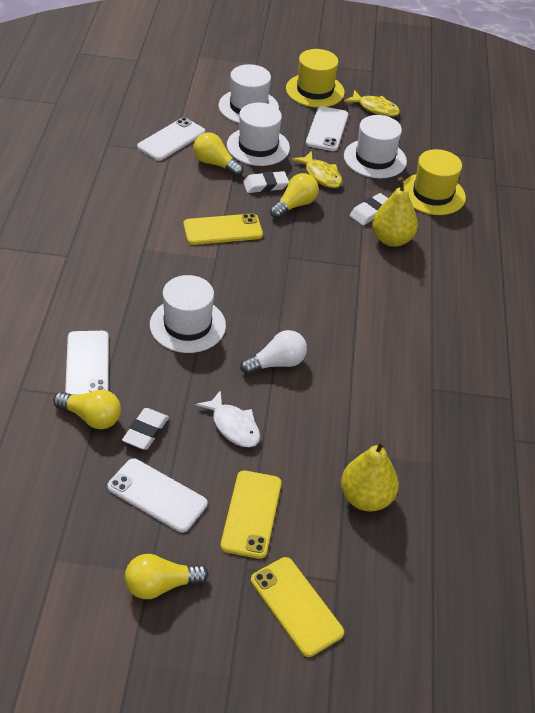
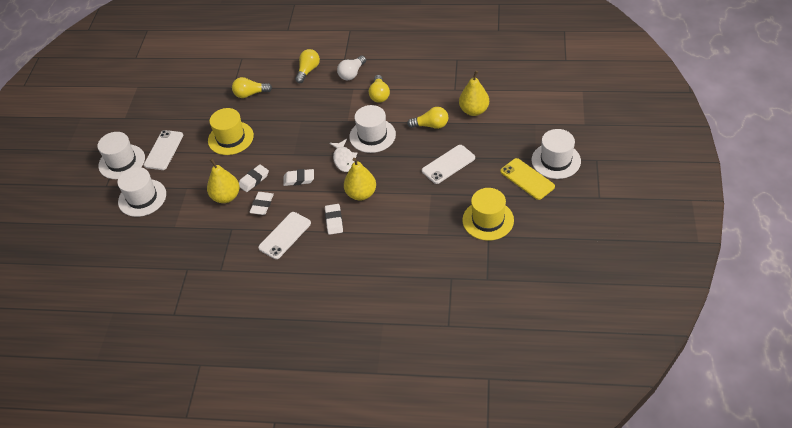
white eraser: [122,408,169,450] [243,171,289,193] [350,193,388,225] = 3 -> [239,164,269,192] [249,192,274,215] [283,169,314,186] [325,204,343,235] = 4
white phone: [65,331,109,395] [107,459,207,533] [137,117,205,161] [306,106,348,151] = 4 -> [144,130,183,170] [258,212,311,259] [422,145,475,184] = 3
yellow fish: [292,151,343,188] [344,90,400,117] = 2 -> none = 0
yellow pear: [341,440,399,511] [372,177,418,247] = 2 -> [207,158,240,203] [344,158,376,201] [459,70,489,116] = 3
yellow phone: [183,213,263,245] [220,470,281,559] [251,557,344,657] = 3 -> [500,158,555,200] = 1

